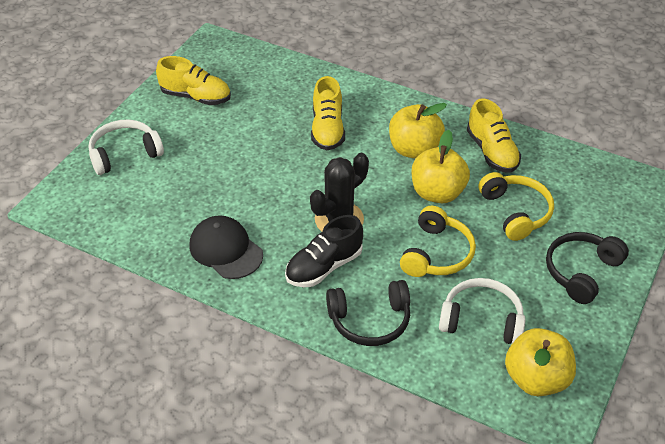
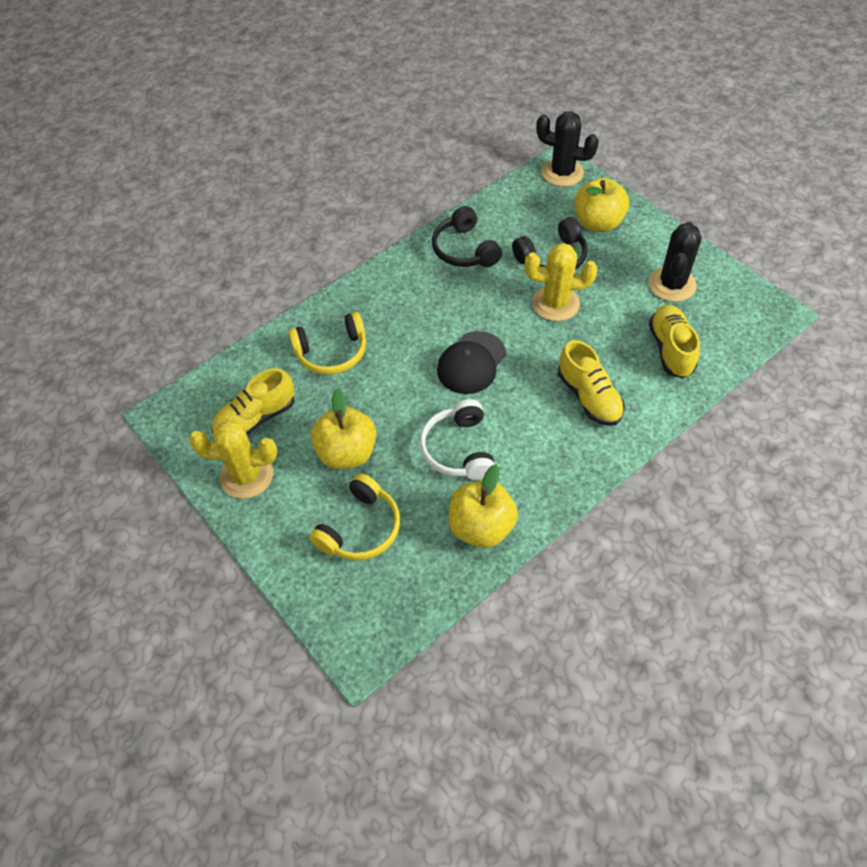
black cactus: [310,153,369,232] = 1 -> [536,111,599,187] [649,222,701,302] = 2
black shoe: [285,215,363,287] = 1 -> none = 0
white headphones: [89,119,164,175] [439,278,525,344] = 2 -> [420,399,495,480] = 1
yellow cactus: none = 0 -> [189,420,277,499] [525,243,597,321] = 2

